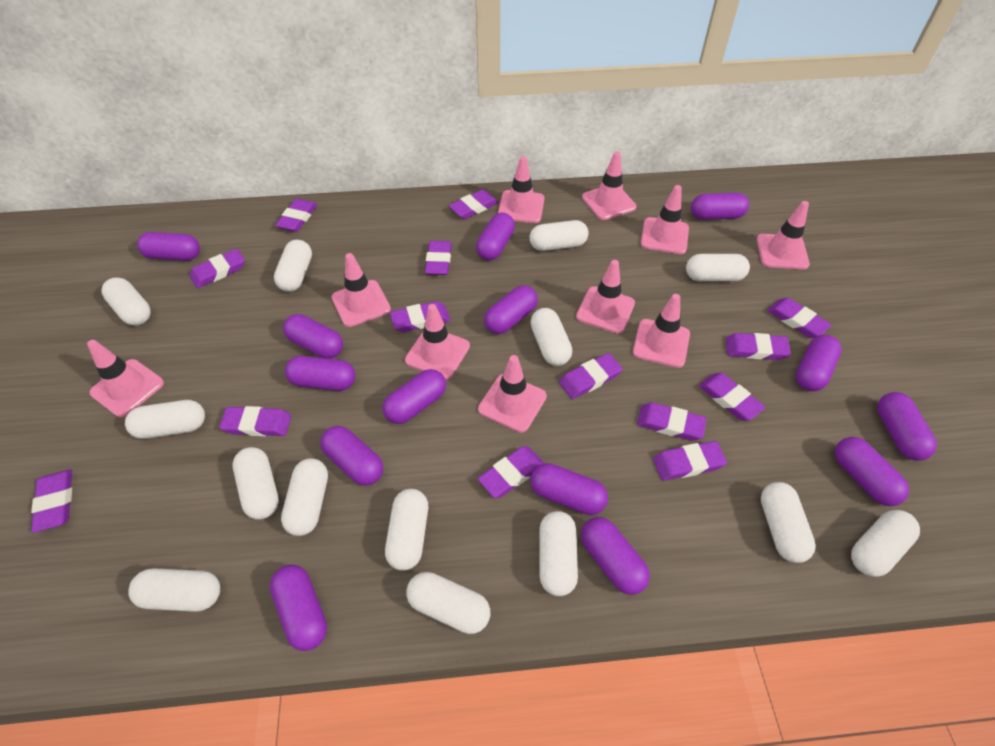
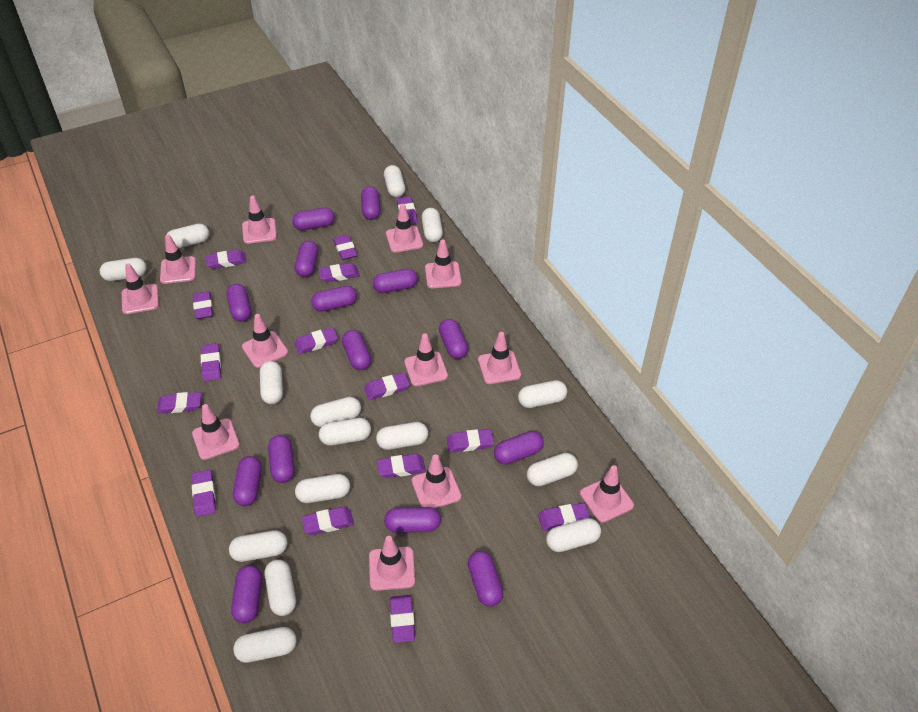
pink traffic cone: [87,340,164,417] [332,253,391,327] [405,304,470,379] [478,355,547,433] [498,156,545,223] [576,260,635,333] [582,151,636,220] [633,294,690,368] [641,185,689,254] [757,201,810,269] = 10 -> [122,263,159,314] [160,235,196,284] [192,404,240,460] [242,196,277,244] [242,314,288,368] [369,536,415,591] [386,204,423,253] [404,333,448,386] [412,454,461,509] [425,239,462,288] [478,332,521,384] [580,465,634,523] = 12
purple eraser: [31,470,72,533] [189,249,245,288] [219,406,291,436] [275,199,317,232] [390,301,450,332] [425,241,452,275] [449,189,499,219] [478,446,545,498] [559,353,623,399] [637,402,707,441] [653,441,727,481] [699,373,765,421] [725,333,791,360] [767,298,831,338] = 14 -> [157,392,201,414] [192,470,216,517] [193,291,213,319] [201,343,221,381] [205,250,247,269] [294,327,338,354] [302,507,354,535] [318,263,360,282] [333,234,357,260] [364,373,410,400] [377,454,426,478] [390,595,415,643] [397,196,417,225] [447,429,494,452] [538,503,590,531] = 15
white capsule: [102,277,151,325] [125,400,205,439] [128,568,220,612] [233,447,279,520] [274,240,312,292] [281,458,328,536] [385,489,428,571] [406,572,490,634] [530,220,589,251] [530,308,572,366] [539,511,578,596] [686,254,750,281] [761,482,816,563] [851,510,920,577] = 14 -> [100,258,147,281] [166,223,209,248] [229,530,287,562] [233,627,297,663] [260,361,283,404] [265,559,296,616] [295,474,350,503] [310,397,361,427] [319,418,371,446] [376,422,428,450] [384,165,405,197] [422,208,443,242] [518,380,567,408] [527,453,578,486] [546,518,601,552] = 15

